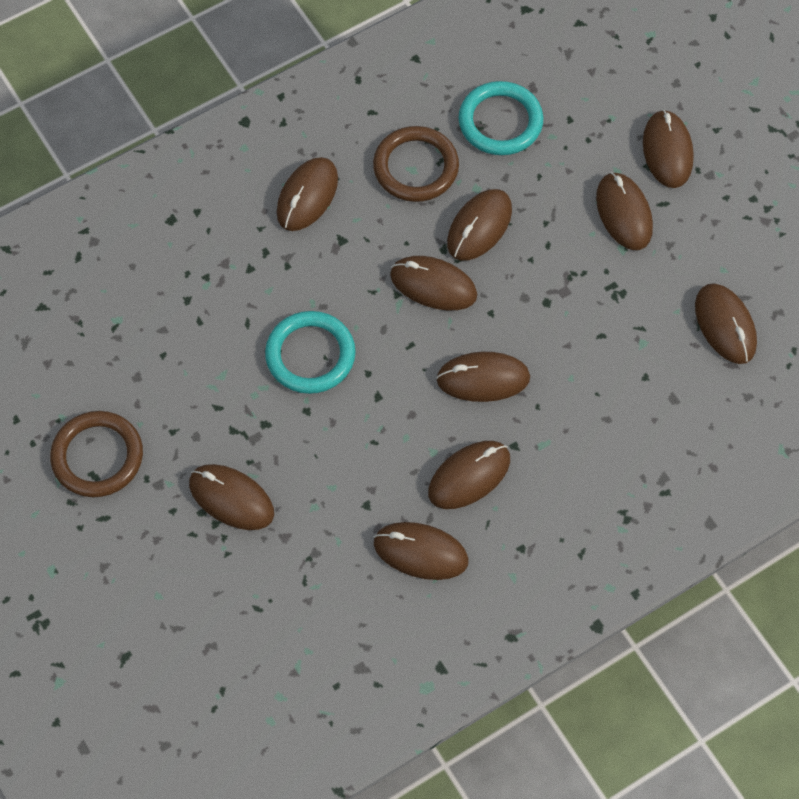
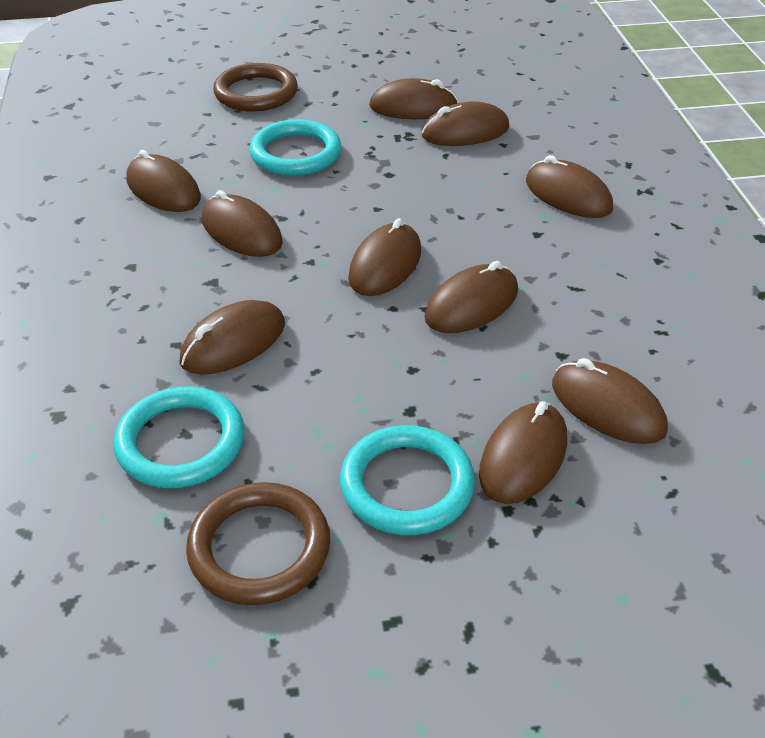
turquoise ring: [265,311,356,394] [458,81,544,155] = 2 -> [114,386,245,488] [249,119,341,176] [340,425,475,535] = 3

